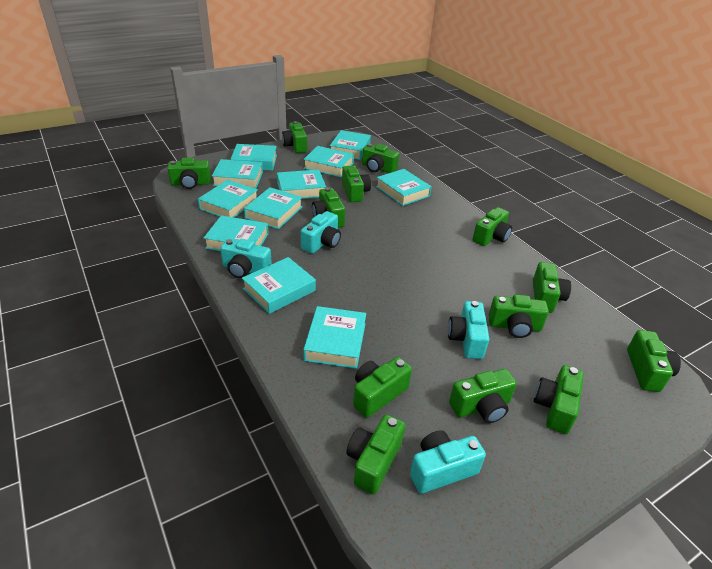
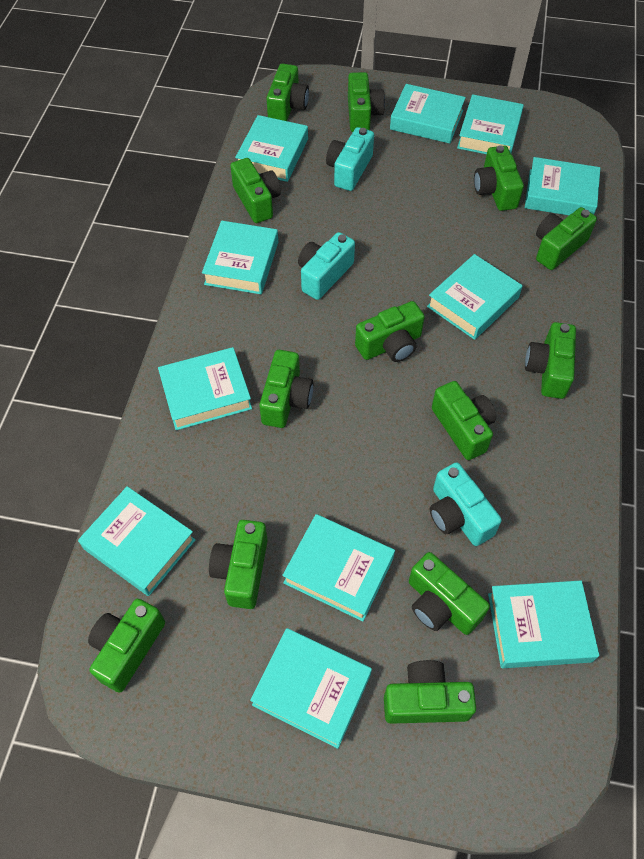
turquoise camera: [220,239,272,278] [301,211,341,254] [410,430,486,494] [448,301,489,359] = 4 -> [298,232,355,300] [326,127,374,191] [430,462,502,546] = 3

